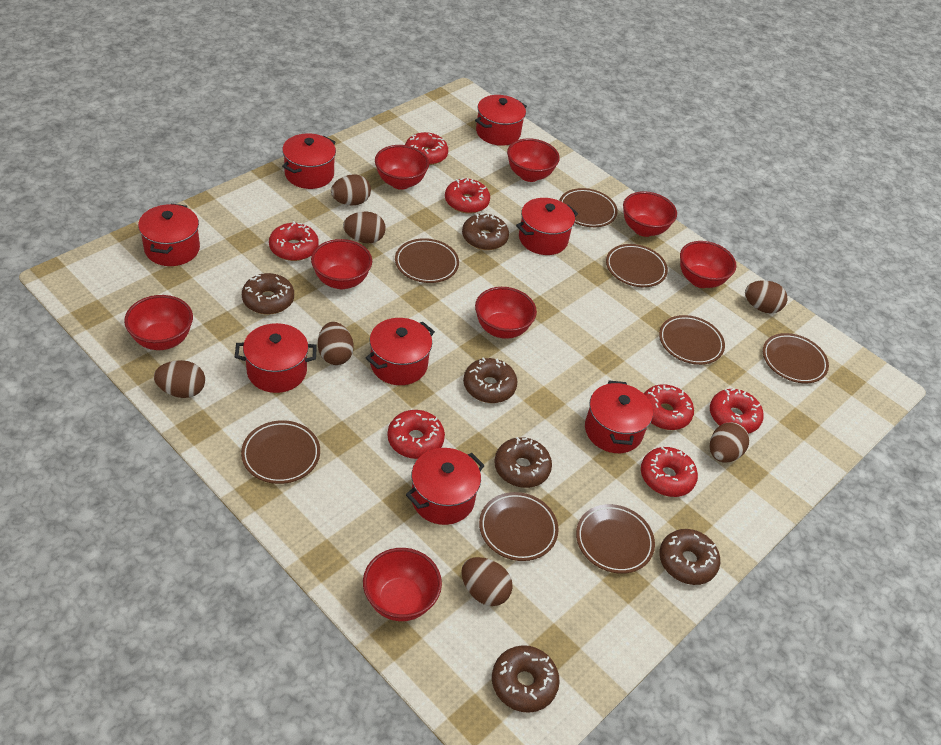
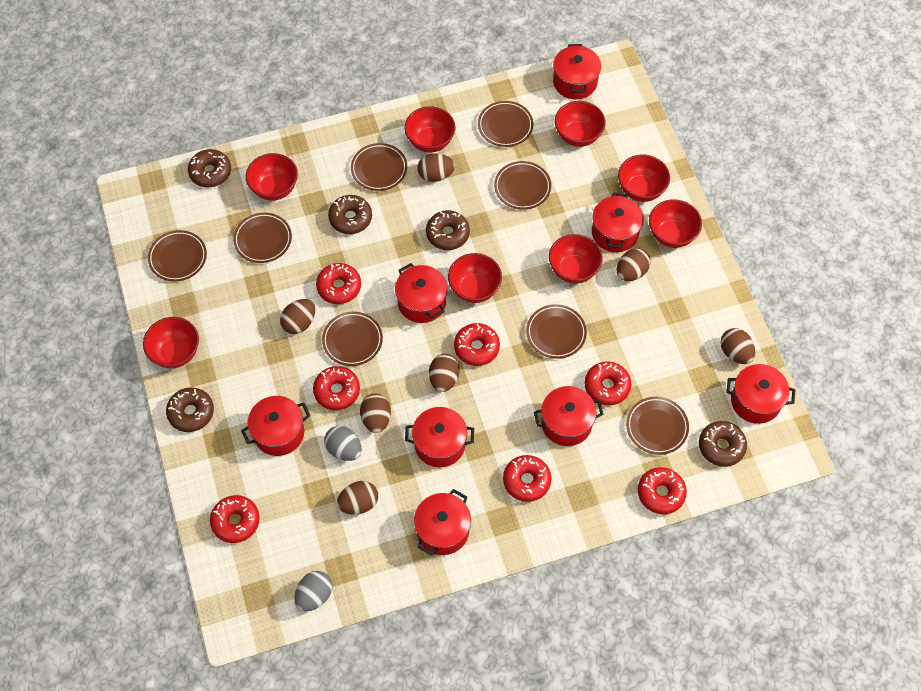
brown donut: [242,273,294,314] [462,213,509,250] [463,357,517,403] [492,645,560,713] [494,437,552,488] [659,529,720,585] = 6 -> [166,387,214,432] [188,149,231,187] [328,195,372,234] [426,210,470,250] [699,421,747,467] = 5
grey egg: none = 0 -> [294,571,332,612] [324,426,362,461] = 2

